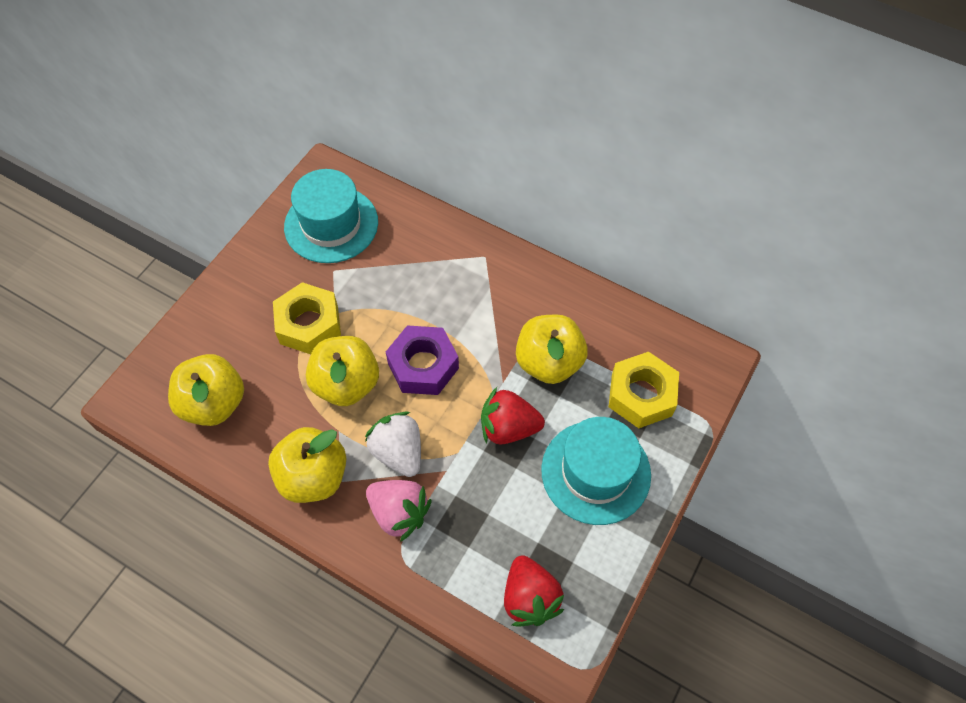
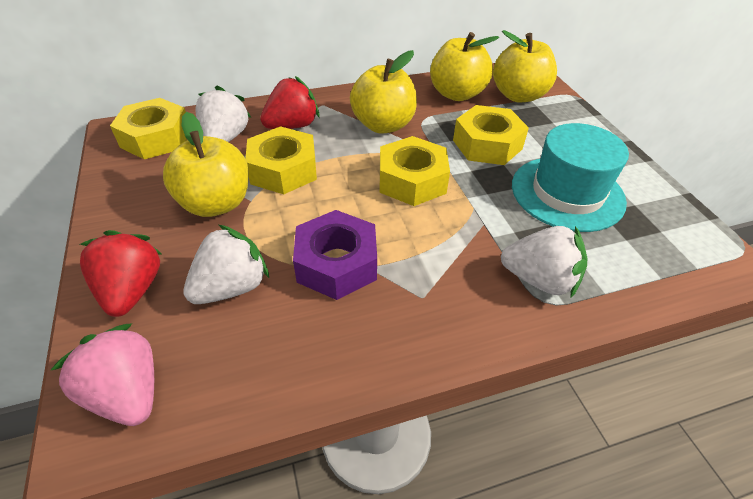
turquoise hat: [284,169,378,263] [541,417,651,525] = 2 -> [512,123,629,232] = 1
white strawberry: [365,412,421,477] = 1 -> [183,225,269,304] [195,85,251,142] [501,226,588,297] = 3
yellow nut: [273,282,341,354] [609,352,679,428] = 2 -> [110,98,187,159] [245,126,317,194] [380,136,450,206] [453,105,529,165] = 4

